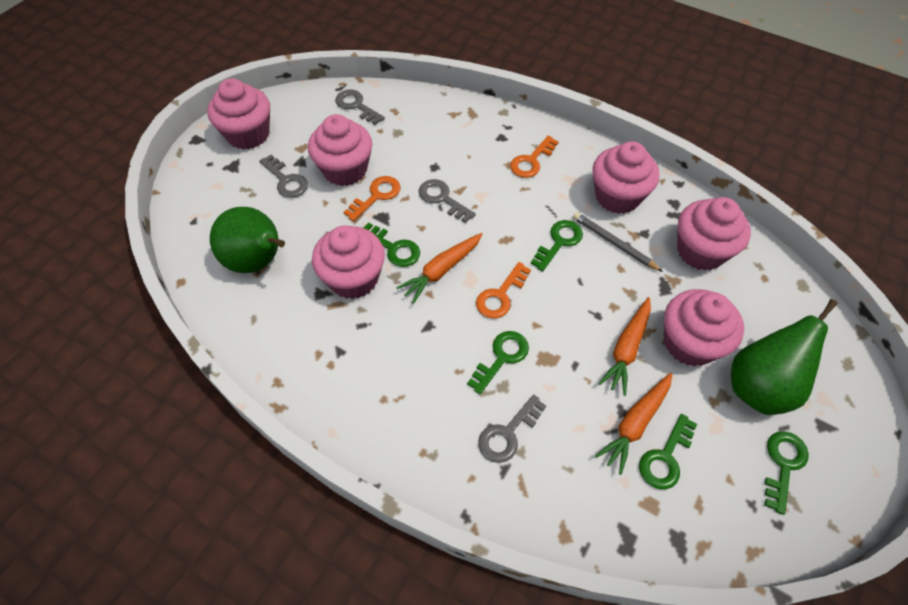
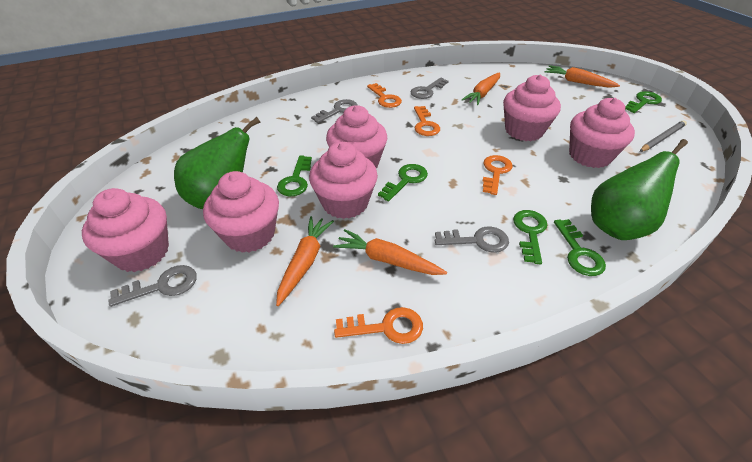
orange carrot: [396,233,483,304] [595,373,672,475] [598,297,651,396] = 3 -> [276,216,334,306] [333,229,447,275] [462,72,500,105] [545,65,620,88] = 4
orange key: [344,176,400,221] [476,262,531,319] [510,136,559,178] = 3 -> [334,307,423,344] [367,83,402,108] [414,106,440,136] [482,155,513,195] = 4

